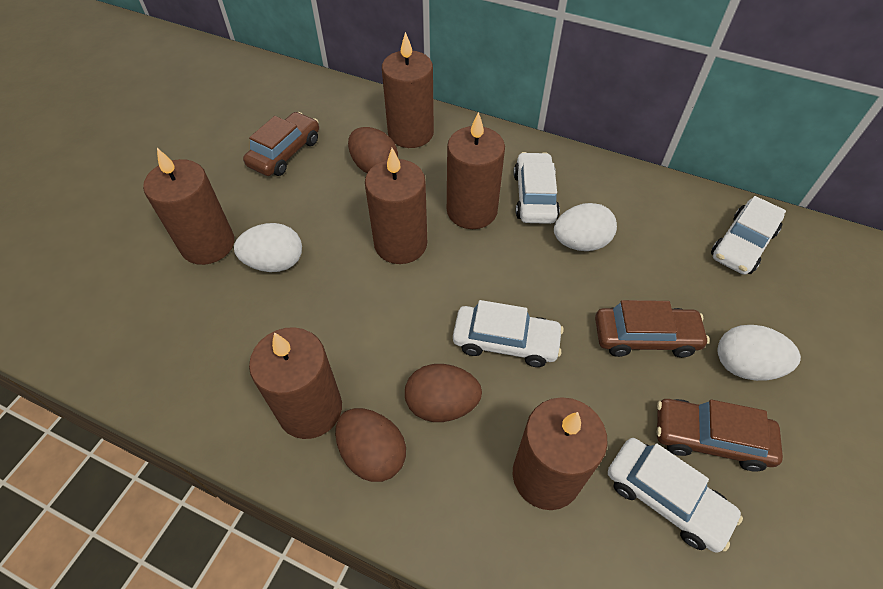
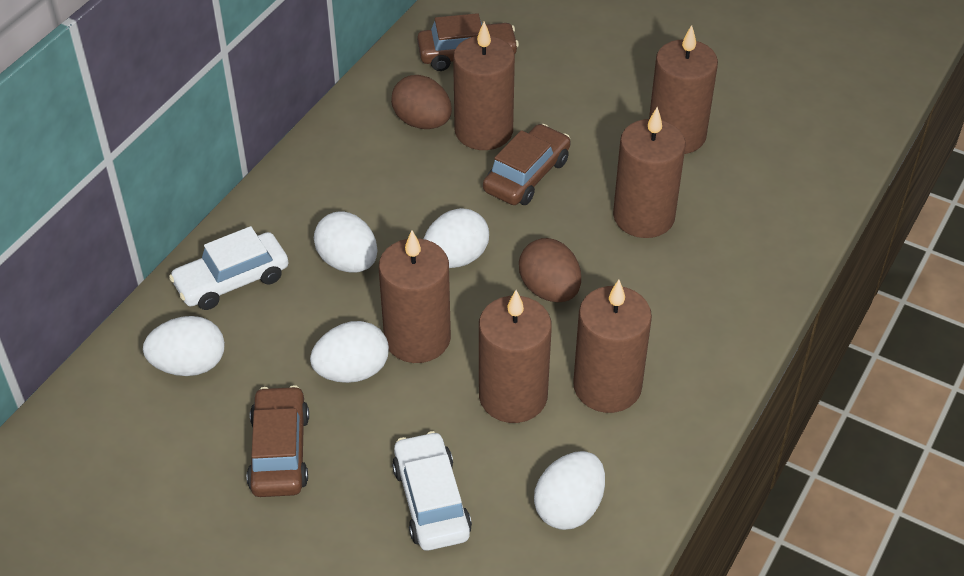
brown egg: [335,408,406,482] [348,127,398,173] [405,364,482,422] = 3 -> [391,75,452,129] [519,238,581,302] = 2
white car: [453,300,564,367] [514,152,560,224] [608,438,743,552] [711,196,786,275] = 4 -> [169,226,289,310] [392,431,472,551] = 2
white egg: [234,223,302,272] [554,203,617,251] [718,325,801,381] = 3 -> [143,316,225,376] [310,321,389,383] [314,212,377,273] [424,208,489,268] [534,451,605,530] = 5

